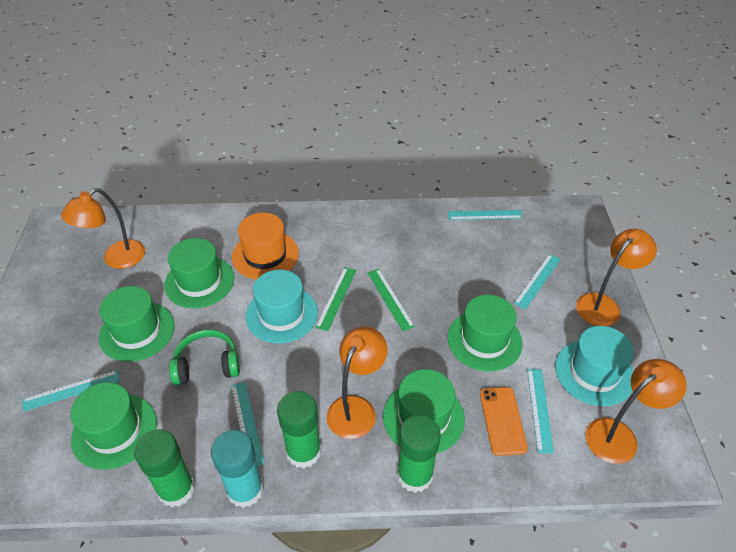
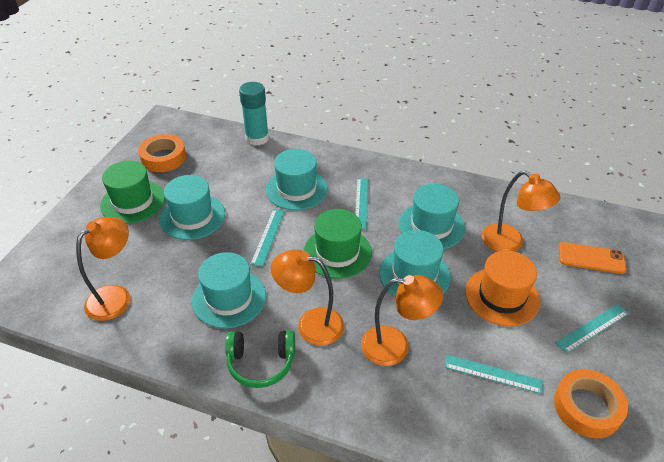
green glue stick: [134,429,195,507] [277,391,321,468] [397,415,441,493] = 3 -> none = 0
green hat: [71,382,157,470] [99,286,174,362] [164,238,234,308] [383,369,465,454] [447,295,523,372] = 5 -> [100,161,165,224] [304,209,372,279] = 2
green ruler: [315,267,356,331] [367,269,415,331] = 2 -> none = 0
orange tape: none = 0 -> [138,134,186,172] [554,369,628,438] = 2
turquoise hat: [246,270,318,344] [555,326,634,406] = 2 -> [160,175,225,240] [192,252,266,328] [266,149,328,210] [379,230,451,297] [399,184,465,249] = 5
turquoise ruler: [22,370,120,412] [231,382,264,466] [448,210,523,220] [514,254,561,309] [527,369,554,454] = 5 -> [250,209,285,267] [355,178,369,230] [444,355,543,394] [556,304,629,354] = 4

